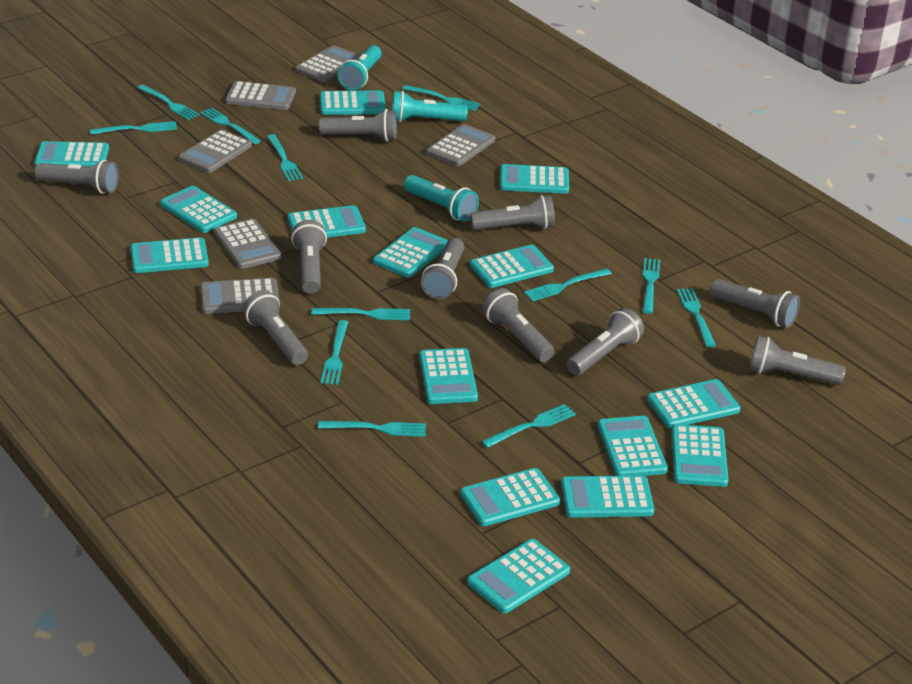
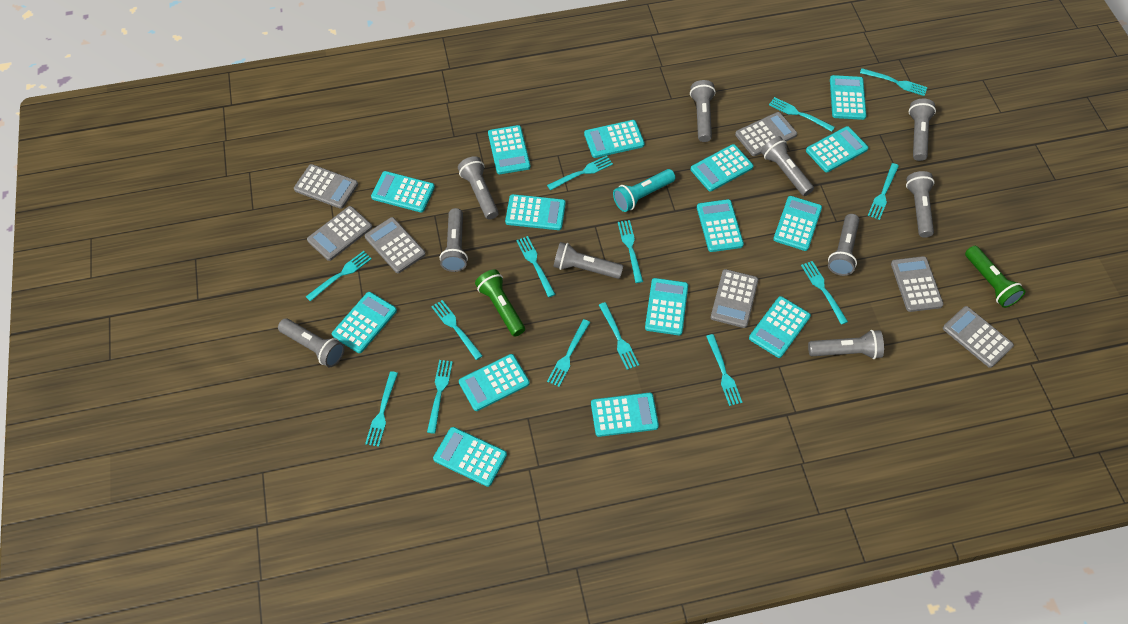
green flashlight: none = 0 -> [475,270,525,337] [965,246,1026,308] = 2
grey calculator: [178,129,252,173] [200,278,280,314] [214,219,282,269] [225,81,296,110] [295,45,360,82] [426,124,495,166] = 6 -> [294,164,358,209] [307,206,372,261] [365,217,426,273] [711,269,759,328] [735,112,797,156] [891,256,944,312] [943,306,1014,368] = 7
turquoise flashlight: [338,45,382,90] [392,91,468,122] [404,175,479,222] = 3 -> [613,169,676,212] = 1
turquoise fork: [90,121,177,135] [137,85,199,120] [200,108,260,144] [267,134,303,181] [311,308,410,320] [318,421,426,437] [320,320,348,385] [402,85,480,111] [481,404,576,448] [524,268,612,301] [643,258,660,314] [677,288,716,347] = 12 -> [306,251,372,302] [365,371,398,447] [427,360,453,434] [431,300,483,360] [516,236,555,297] [547,156,613,191] [547,319,590,387] [599,302,639,370] [618,220,643,283] [706,334,742,406] [769,97,835,132] [801,261,848,325] [860,68,928,96] [868,163,899,220] = 14

